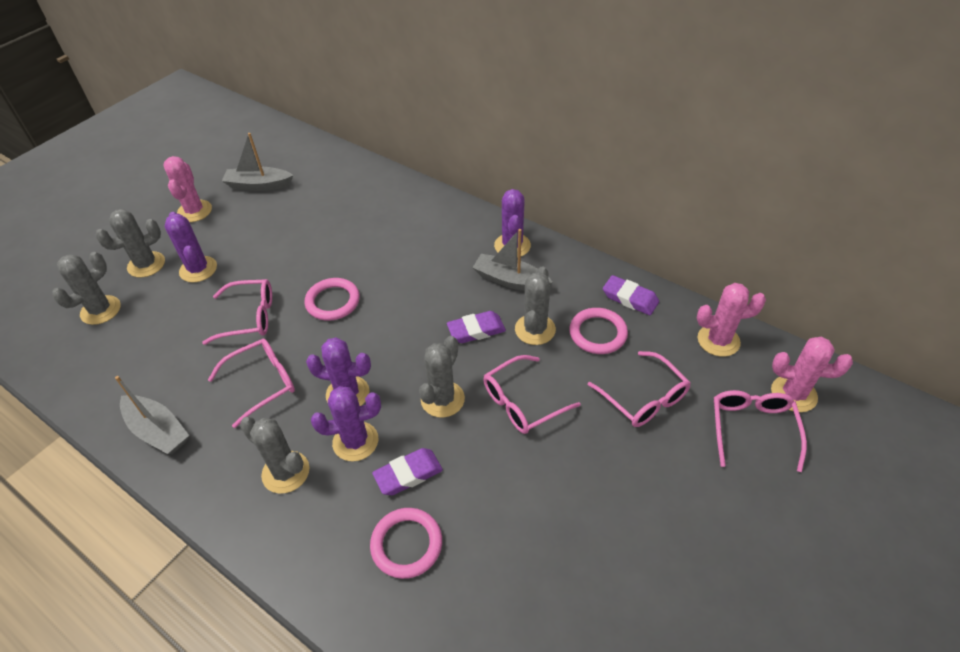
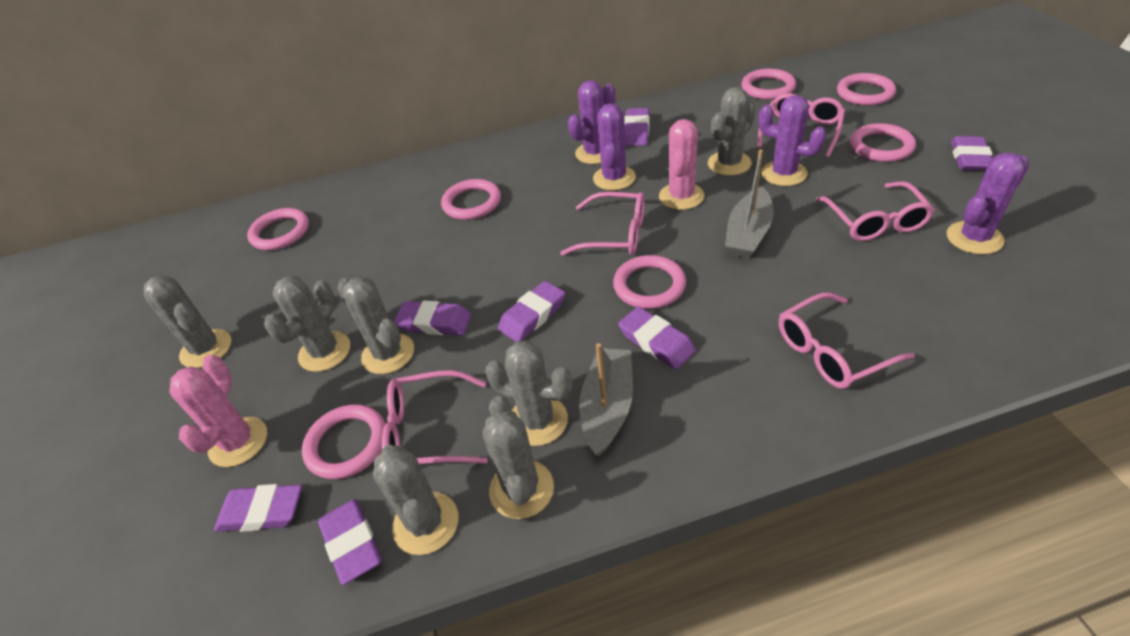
grey boat: [115,376,189,454] [222,133,293,191] [472,229,553,291] = 3 -> [579,343,633,456] [725,150,774,258] = 2
grey cactus: [52,252,121,325] [95,209,165,277] [240,417,309,494] [419,336,465,418] [515,266,556,345] = 5 -> [144,275,232,368] [264,276,350,372] [337,276,414,374] [373,445,459,555] [483,396,554,519] [485,340,572,446] [708,87,756,176] = 7
pink cactus: [163,156,212,222] [697,283,766,357] [771,337,853,412] = 3 -> [170,355,267,467] [659,119,704,210] = 2
pink ring: [305,278,360,321] [370,508,442,579] [569,308,628,354] = 3 -> [247,208,309,250] [302,404,386,479] [441,179,501,220] [613,255,686,309] [741,69,796,100] [837,73,896,105] [850,123,916,162] = 7
purple eraser: [372,448,443,495] [447,311,506,343] [603,275,659,315] = 3 -> [214,484,302,532] [318,499,382,585] [394,301,471,335] [498,281,565,342] [618,307,696,369] [624,108,650,146] [951,136,993,171] = 7

